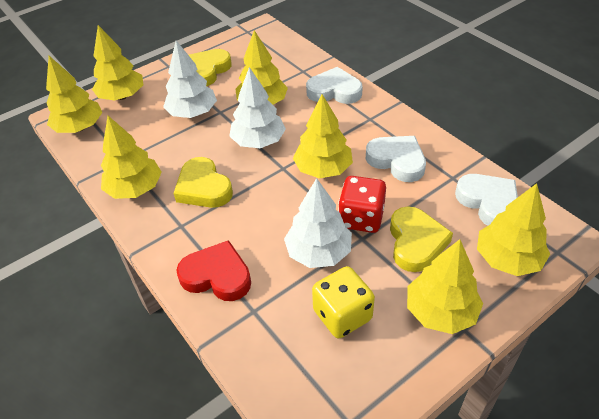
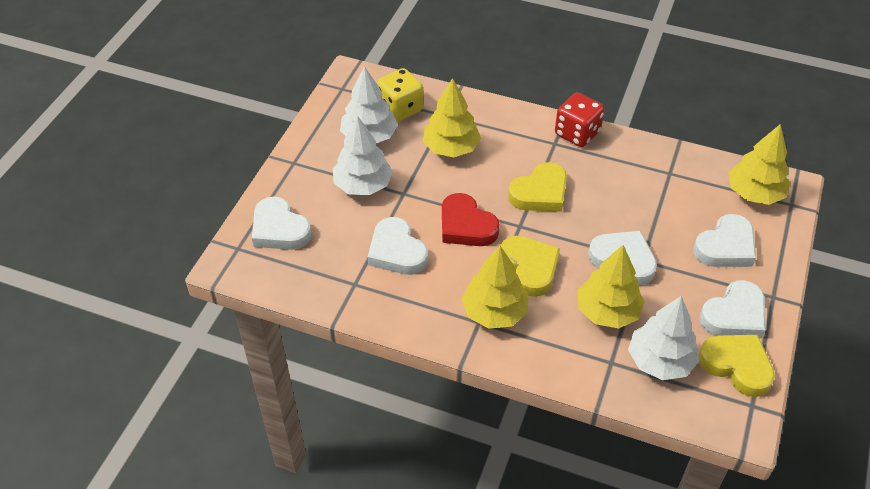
white heart: [306,67,363,104] [366,136,426,182] [455,174,518,226] = 3 -> [252,196,312,250] [368,217,428,275] [588,231,657,285] [693,214,756,267] [699,280,766,338] = 5
yellow tree: [46,56,102,133] [92,25,143,101] [101,116,162,199] [235,30,288,105] [293,94,353,178] [407,239,483,334] [477,183,550,276] = 7 -> [423,78,481,157] [461,246,528,329] [578,245,645,329] [728,124,791,205] = 4

